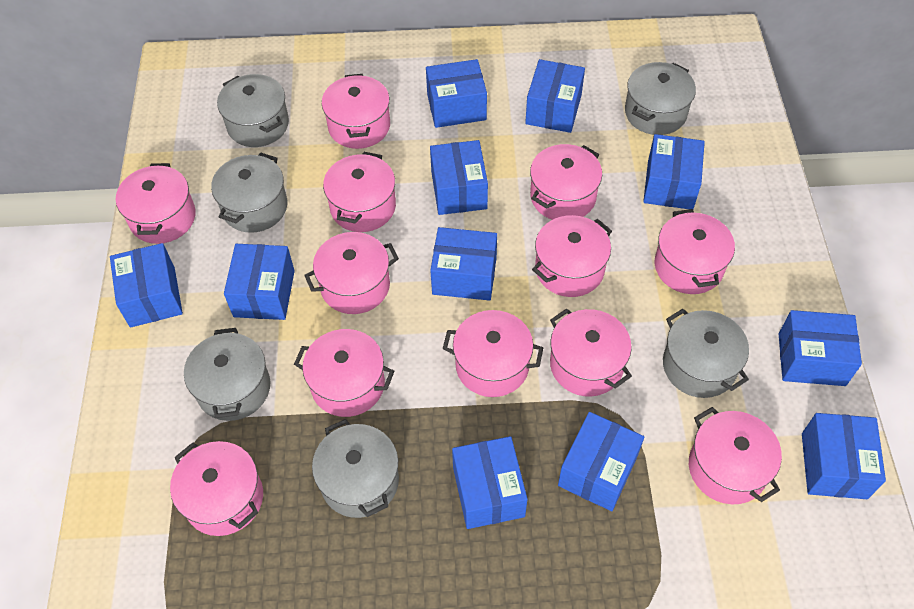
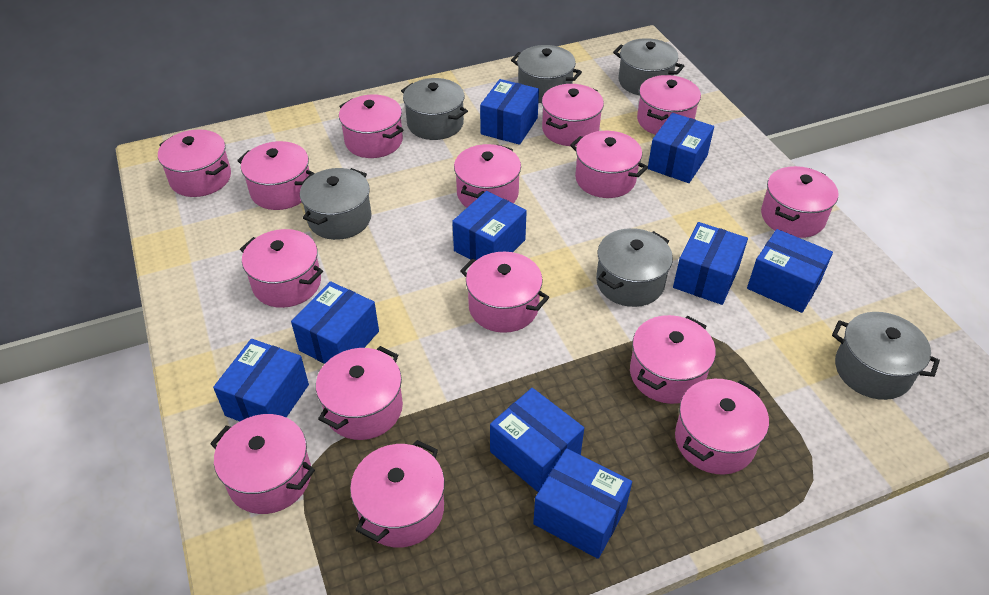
blue box: [110,243,183,328] [224,244,295,320] [426,59,487,128] [430,140,488,215] [430,227,497,301] [452,436,528,529] [525,59,585,133] [558,412,644,511] [643,134,705,209] [779,310,862,386] [802,413,886,499] = 11 -> [213,339,309,421] [291,281,379,364] [452,191,527,260] [480,79,539,145] [490,388,584,492] [533,448,632,559] [648,113,714,183] [673,222,748,305] [747,229,833,313] = 9
pink pot: [116,163,196,244] [170,441,263,536] [294,329,394,417] [304,232,399,314] [322,74,390,149] [323,152,396,232] [443,310,543,397] [530,144,602,220] [532,215,612,297] [550,308,632,397] [655,209,735,294] [689,407,782,504] = 12 -> [158,129,231,197] [210,414,315,514] [237,141,315,210] [240,229,323,308] [316,346,403,440] [339,94,404,158] [350,440,445,548] [454,144,521,207] [460,252,549,333] [542,84,604,146] [570,131,648,198] [630,315,716,404] [637,75,701,135] [675,379,769,475] [761,166,839,238] = 15

